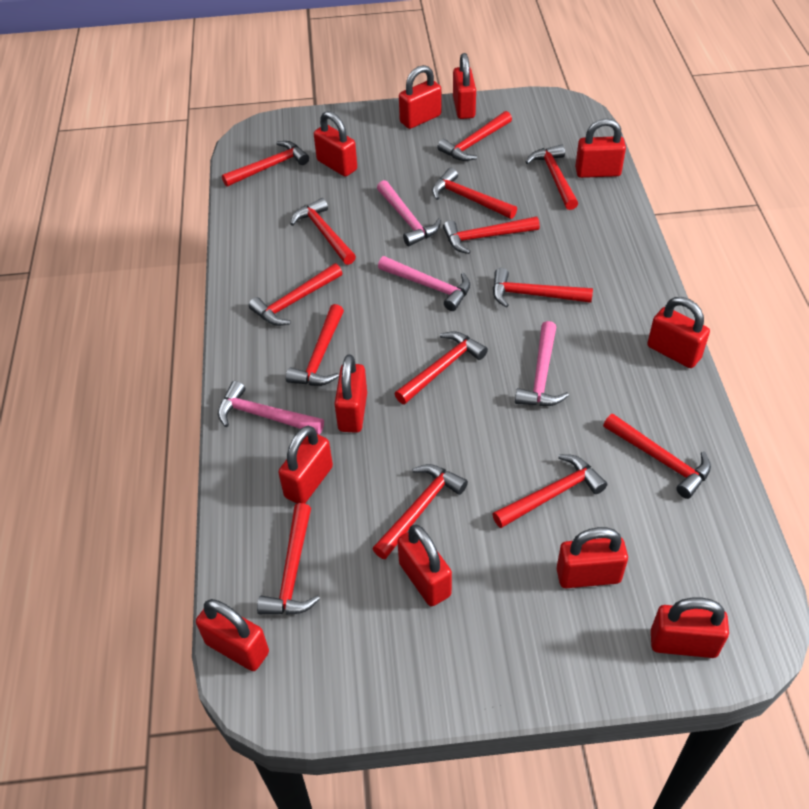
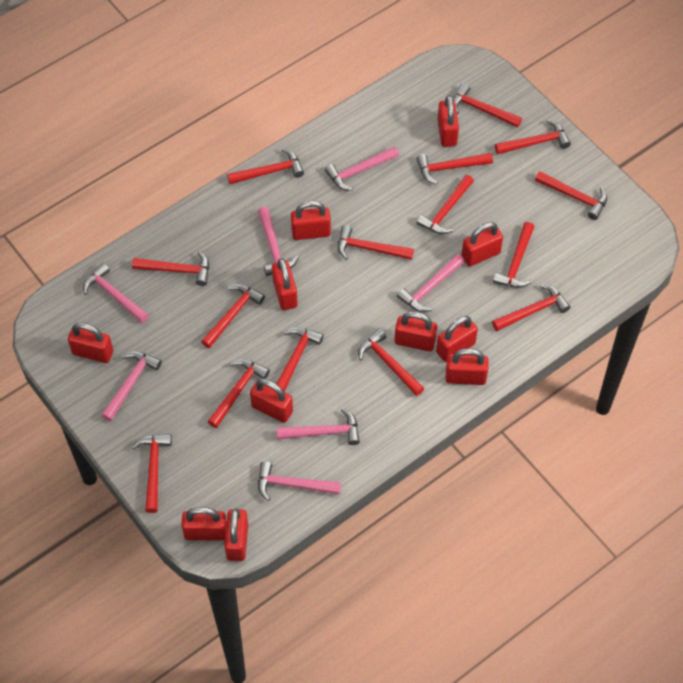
pink hammer: [218,381,324,435] [377,180,441,246] [378,256,470,311] [515,321,569,406] = 4 -> [83,263,149,323] [101,351,162,421] [258,207,299,276] [258,461,341,501] [276,409,360,445] [325,146,399,191] [397,254,465,312] = 7
red hammer: [222,141,309,187] [249,263,342,326] [257,503,320,615] [286,304,344,386] [290,198,356,265] [372,464,468,559] [395,331,488,404] [432,168,517,219] [437,111,512,161] [443,216,540,254] [493,268,593,308] [493,454,607,528] [526,145,578,210] [603,414,711,499] = 14 -> [132,251,209,286] [132,434,172,513] [201,284,265,348] [207,359,270,428] [227,148,304,184] [276,328,324,392] [338,225,414,260] [358,329,424,396] [416,153,493,185] [417,175,474,234] [453,83,522,128] [492,284,570,331] [493,222,534,288] [495,120,571,154] [535,171,607,220] = 15

